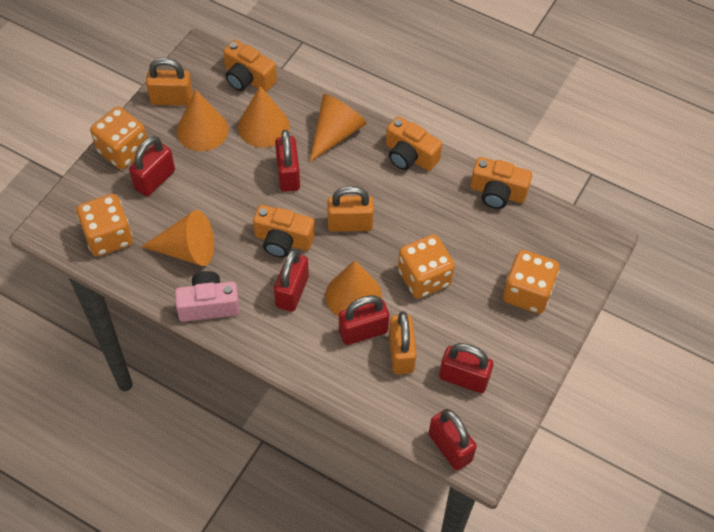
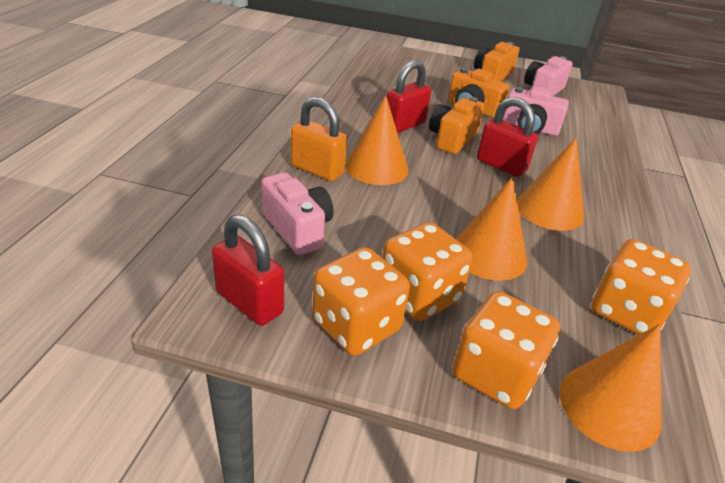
orange camera: [223,40,277,92] [253,205,315,258] [386,116,442,171] [470,157,532,209] = 4 -> [429,97,484,154] [448,68,509,118] [474,42,520,81] = 3
orange cone: [141,210,214,266] [177,90,229,151] [238,86,290,147] [310,94,367,162] [326,260,382,317] = 5 -> [346,96,409,185] [456,177,527,281] [517,138,584,231] [560,324,662,452] = 4
orange padlock: [146,58,193,106] [327,186,374,232] [389,311,417,374] = 3 -> [291,97,347,181] = 1
pink camera: [175,271,240,322] = 1 -> [261,172,333,255] [503,86,569,136] [524,56,573,96] = 3
red padlock: [129,136,175,196] [274,249,309,312] [275,130,300,192] [339,295,389,345] [429,409,477,470] [439,343,493,393] = 6 -> [212,215,284,326] [386,60,431,133] [477,97,538,177] = 3

